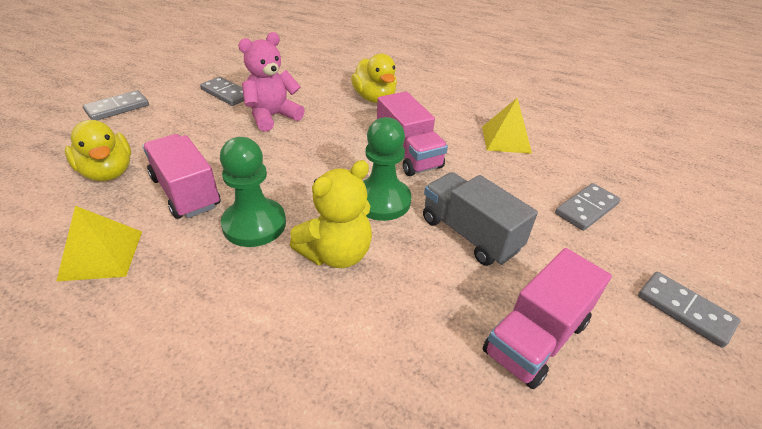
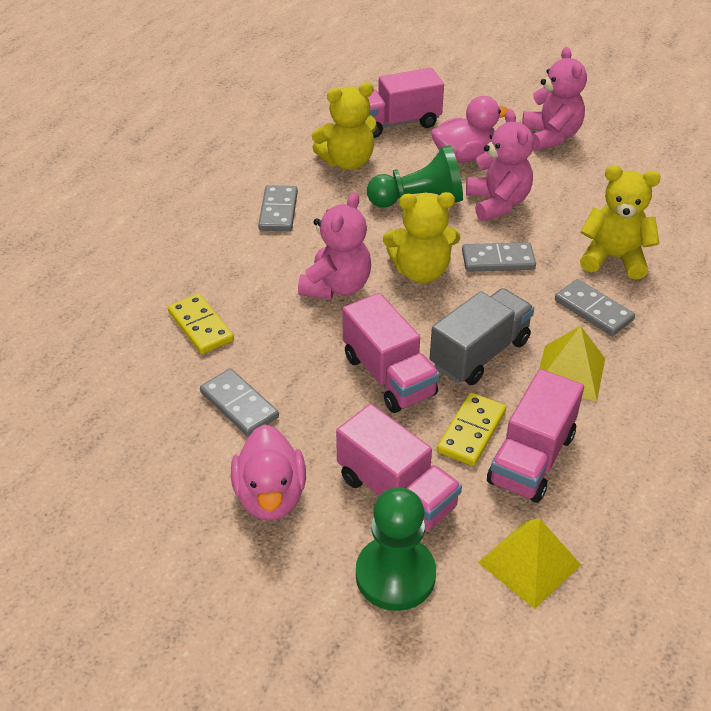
pink duck: none = 0 -> [231,424,306,520] [431,96,509,162] = 2
pink teddy bear: [238,32,305,132] = 1 -> [298,192,371,299] [466,109,534,221] [522,47,587,151] = 3
pink truck: [143,134,220,219] [377,92,448,176] [483,248,612,389] = 3 -> [336,404,462,533] [342,293,440,413] [368,68,444,138] [487,369,584,503] = 4
yellow domino: none = 0 -> [168,293,234,354] [437,392,506,466] = 2
yellow duck: [65,120,131,181] [351,53,397,103] = 2 -> none = 0
yellow teddy bear: [290,160,372,268] = 1 -> [312,82,377,170] [383,192,460,283] [580,165,661,279] = 3

